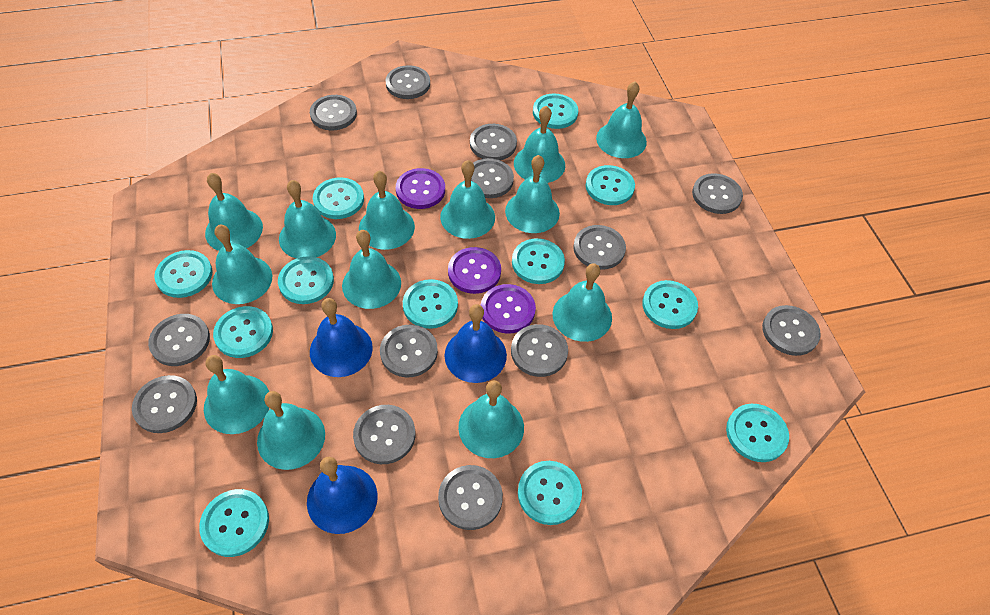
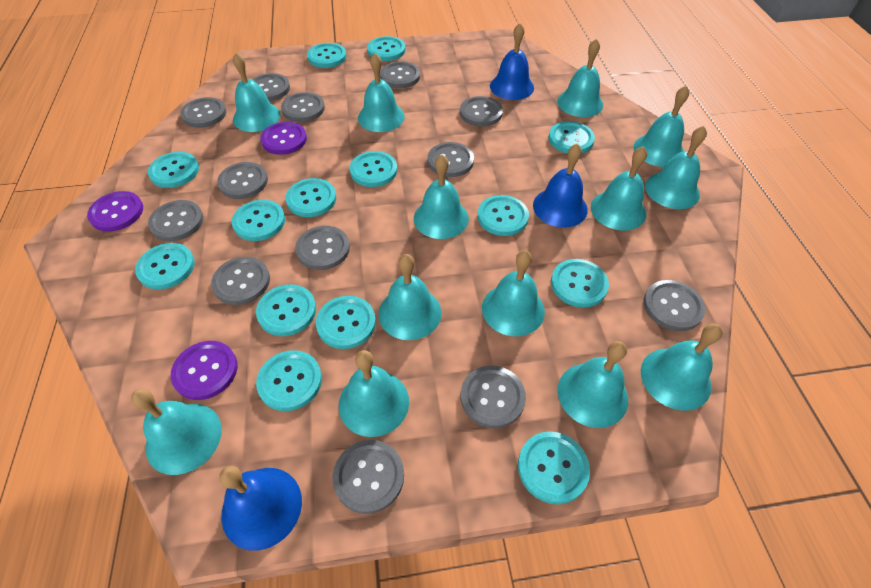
turquoise button: [154,250,213,298] [199,489,269,557] [213,306,273,358] [278,256,334,304] [313,178,364,219] [403,279,458,329] [512,238,565,284] [518,461,582,525] [533,94,578,129] [586,165,635,205] [642,280,698,329] [726,404,789,462] = 12 -> [135,243,195,289] [148,152,199,188] [232,200,285,241] [256,284,316,336] [256,350,322,411] [285,178,336,217] [307,43,346,68] [316,296,376,349] [350,151,397,187] [367,36,405,61] [478,195,529,236] [518,432,590,504] [549,121,595,153] [551,259,609,308] = 14

